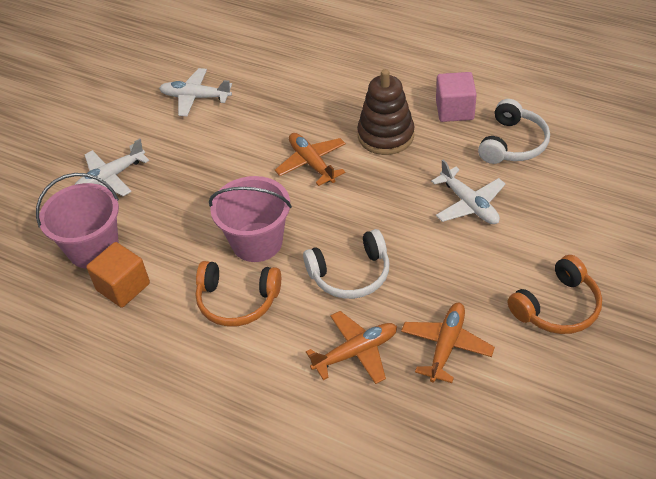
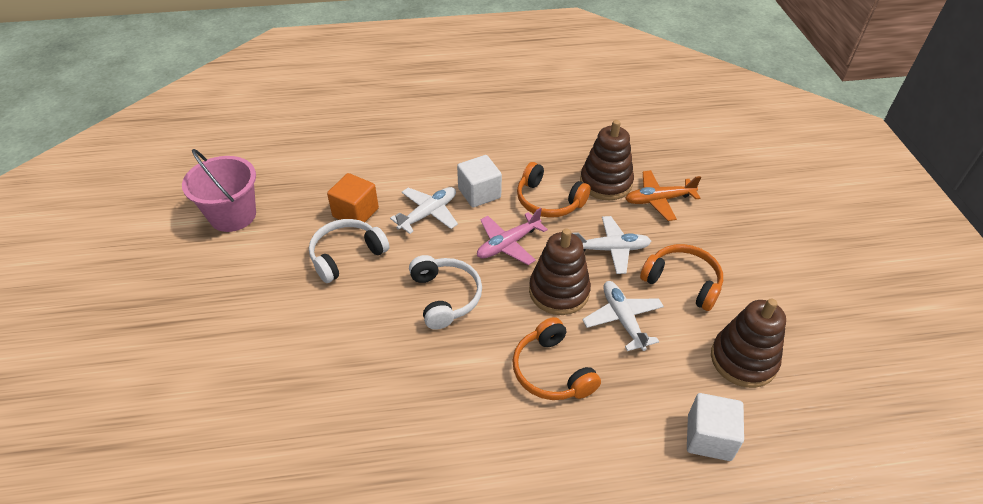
brown stacking toy: [357,69,414,155] = 1 -> [529,228,591,315] [580,120,634,200] [711,298,786,388] = 3
orange headphones: [196,261,281,326] [508,255,602,334] = 2 -> [512,317,601,400] [517,162,591,218] [640,244,723,311] = 3
orange plane: [275,133,346,186] [306,311,397,384] [401,303,495,383] = 3 -> [625,170,701,221] = 1
pink bucket: [36,173,119,268] [209,176,292,262] = 2 -> [182,149,256,232] = 1
pink cube: [436,72,477,122] = 1 -> none = 0
pink plane: none = 0 -> [477,208,548,265] = 1
white cube: none = 0 -> [457,155,502,207] [687,393,744,461] = 2

